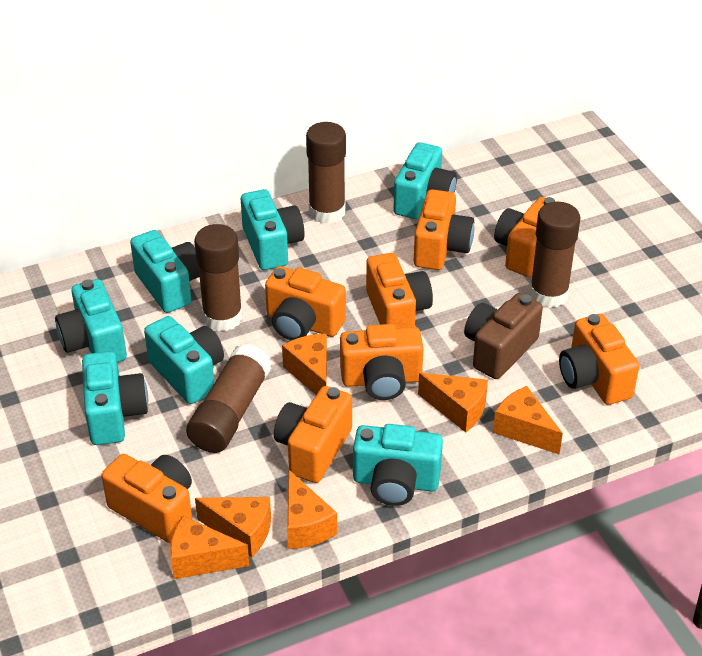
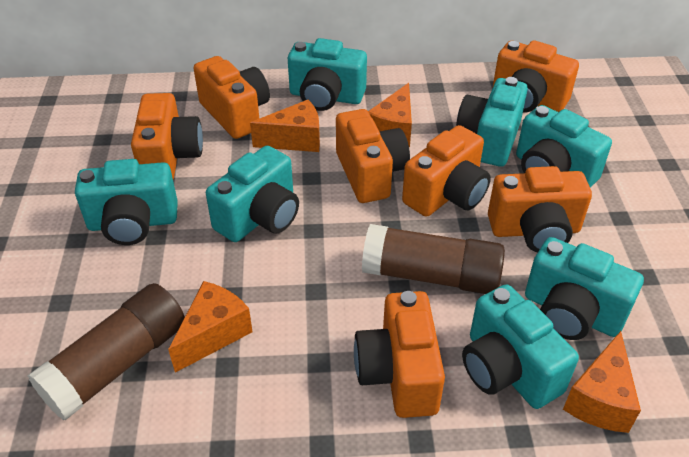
brown camera: [464,293,543,379] = 1 -> none = 0
brown glue stick: [186,344,272,453] [194,224,243,332] [306,122,346,224] [529,202,580,308] = 4 -> [27,283,185,420] [362,224,505,294] = 2
orange camera: [101,454,192,543] [265,266,346,341] [274,386,352,483] [340,324,423,400] [366,253,433,328] [414,189,474,270] [494,197,556,277] [559,314,639,405] = 8 -> [131,93,203,179] [193,56,270,139] [336,109,410,203] [354,291,445,418] [402,125,491,217] [488,166,592,253] [493,40,579,113] = 7
orange cheese: [170,516,249,579] [195,497,271,557] [282,334,327,395] [287,470,337,549] [418,373,488,432] [493,386,563,455] = 6 -> [168,281,253,373] [250,100,320,152] [368,83,412,148] [563,331,641,433] = 4

